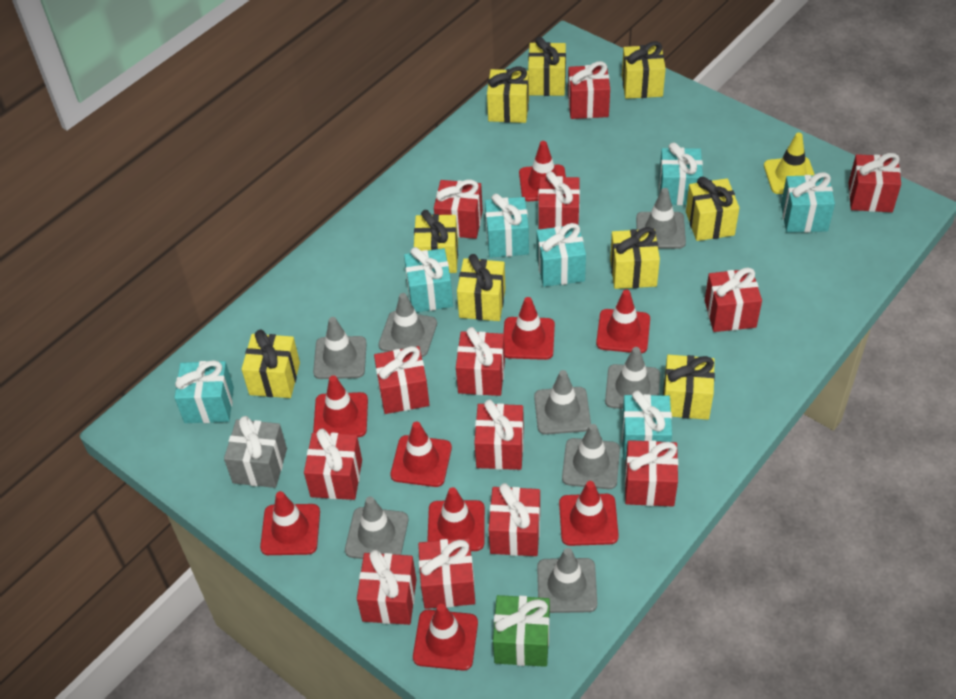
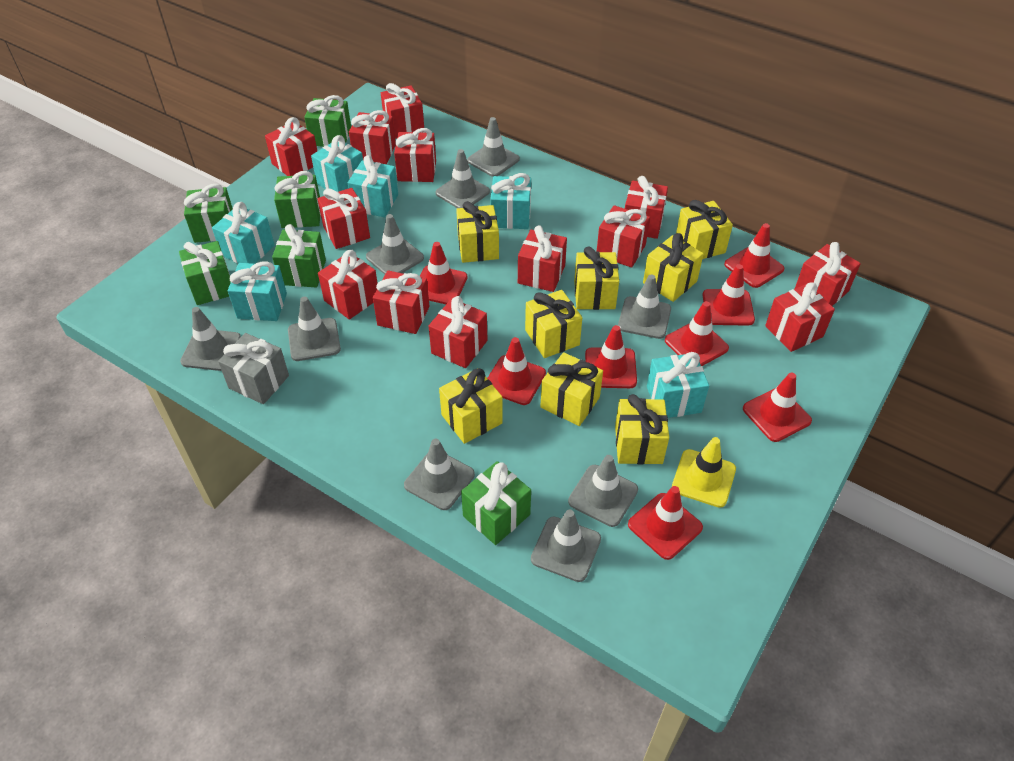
green gift: [493,595,550,667] = 1 -> [179,241,231,305] [184,184,233,243] [272,224,326,287] [274,171,321,228] [304,95,351,147] [461,461,531,545] = 6
grey traffic cone: [313,317,367,379] [345,496,408,559] [378,293,437,357] [534,370,591,435] [537,548,597,613] [562,424,620,489] [605,347,660,409] [636,188,686,249] = 8 -> [180,307,241,371] [288,296,341,361] [366,214,424,275] [404,439,475,510] [436,149,490,208] [467,117,520,177] [531,509,601,582] [568,455,638,527] [618,274,671,339] = 9
red traffic cone: [260,491,320,555] [313,375,368,437] [391,421,452,487] [413,604,478,671] [427,487,485,551] [503,297,555,360] [519,141,566,201] [559,481,619,546] [596,290,650,353] = 9 -> [420,242,468,304] [487,337,546,405] [585,325,637,388] [628,486,703,560] [665,301,729,366] [702,264,755,326] [724,223,784,288] [743,372,812,442] = 8
turquoise gift: [175,360,234,423] [404,247,453,312] [485,194,529,258] [536,223,586,287] [622,391,672,460] [659,142,703,205] [781,172,835,232] = 7 -> [212,202,275,264] [228,262,287,321] [311,135,363,192] [348,155,398,217] [490,173,531,229] [647,352,709,418] = 6
yellow gift: [241,330,300,398] [414,210,458,273] [457,254,506,321] [487,67,529,123] [528,37,566,96] [610,227,660,289] [622,41,666,99] [663,355,715,420] [686,177,739,241] = 9 -> [439,368,503,444] [456,201,499,263] [525,290,582,358] [540,352,603,426] [574,247,619,310] [615,394,669,464] [643,233,704,302] [676,200,733,259] = 8

